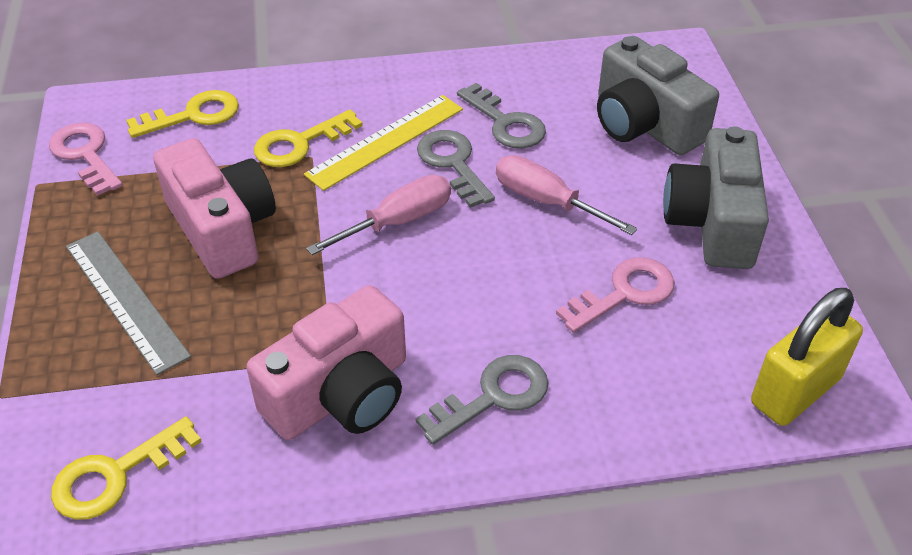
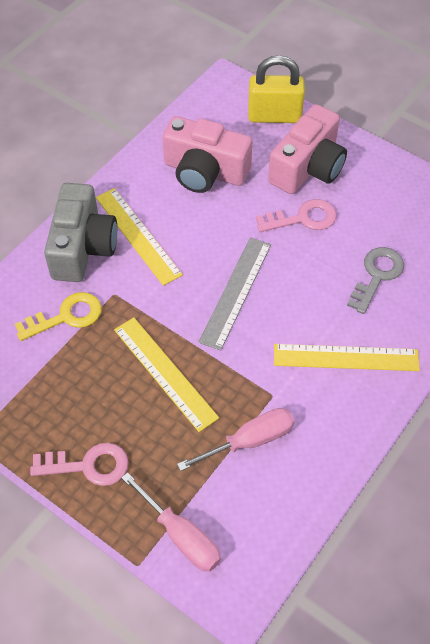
grey camera: [597,36,719,155] [663,126,769,269] = 2 -> [44,183,117,282] = 1
grey key: [416,355,548,445] [417,130,495,208] [457,83,546,149] = 3 -> [347,247,404,314] = 1
yellow key: [51,416,202,520] [126,90,239,138] [254,110,363,167] = 3 -> [15,292,102,341] = 1
yellow ruler: [304,95,463,191] = 1 -> [96,188,183,286] [114,317,219,432] [274,344,420,371] = 3

